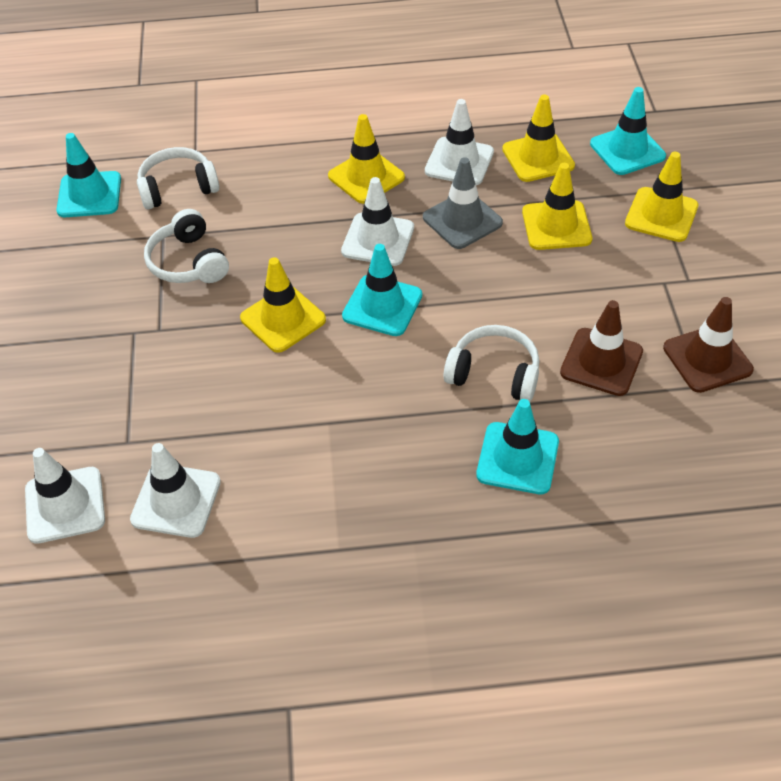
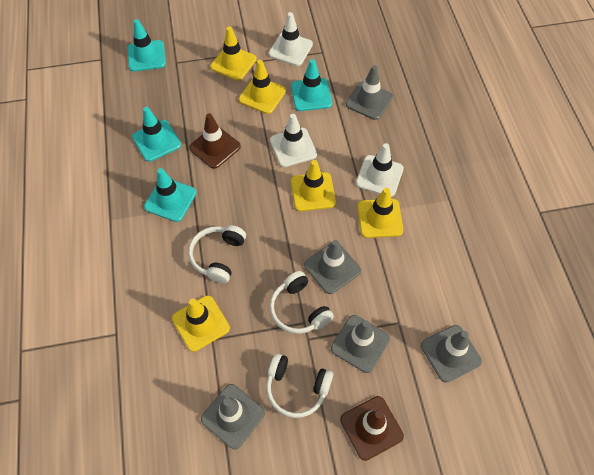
grey traffic cone: [423,157,503,249] = 1 -> [201,384,265,450] [304,240,361,294] [331,315,390,373] [346,65,393,120] [421,325,482,383] = 5
white traffic cone: [25,448,105,544] [130,443,221,538] [341,177,414,266] [425,99,494,185] = 4 -> [269,12,313,66] [270,114,317,167] [356,143,404,197] = 3

